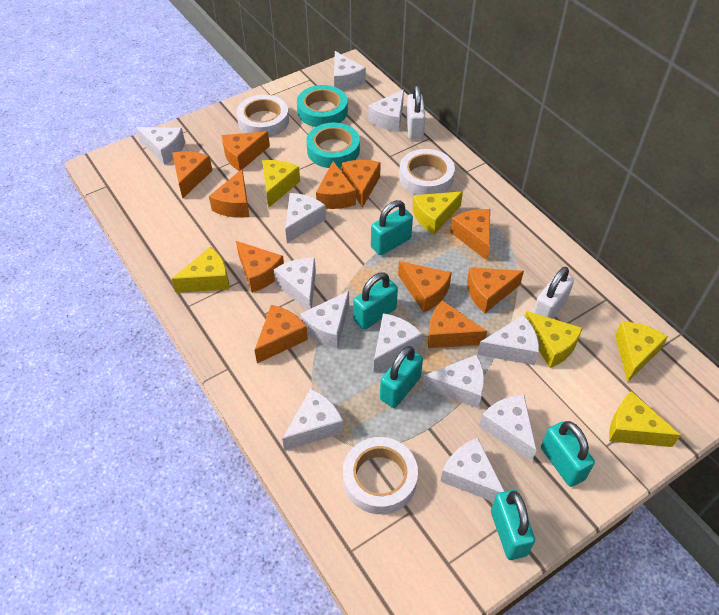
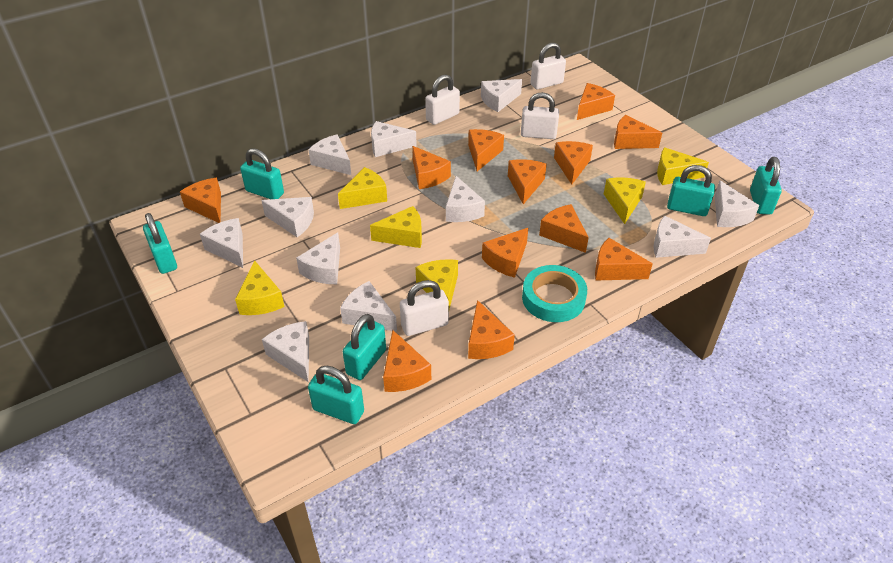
orange cheese: [172,151,213,198] [209,169,250,218] [222,131,270,171] [236,241,284,293] [254,305,308,363] [316,161,356,209] [342,160,381,208] [398,261,452,312] [428,300,487,348] [450,209,490,260] [467,267,524,313] = 11 -> [180,178,221,223] [383,330,431,392] [412,146,451,189] [468,129,504,171] [468,300,515,359] [482,228,528,278] [508,159,547,204] [539,204,589,253] [554,141,593,184] [577,83,615,120] [595,238,653,281] [614,115,662,149] = 12
turquoise padlock: [353,272,398,330] [371,200,413,255] [380,346,423,408] [491,490,535,560] [541,421,595,487] = 5 -> [143,213,177,274] [240,148,284,199] [308,366,364,424] [343,314,386,380] [667,165,715,216] [750,157,782,215] = 6
turquoise tape: [297,85,348,127] [306,122,360,168] = 2 -> [522,265,587,322] = 1
white cheese: [136,127,185,165] [273,258,316,310] [282,389,344,451] [285,193,326,243] [300,291,349,349] [334,51,366,90] [368,89,404,132] [374,313,422,373] [422,355,484,408] [440,438,505,502] [477,315,539,365] [479,395,536,462] = 12 -> [200,218,243,268] [261,197,314,237] [262,321,309,382] [296,232,340,284] [308,134,351,175] [340,281,397,332] [371,121,417,157] [446,176,485,222] [481,79,522,112] [654,216,711,258] [715,180,759,227] = 11
white padlock: [406,85,425,140] [533,267,574,319] = 2 -> [400,280,449,336] [425,74,460,125] [521,92,559,139] [530,43,566,90] = 4
white tape: [236,95,289,137] [343,437,418,514] [399,149,455,195] = 3 -> none = 0

